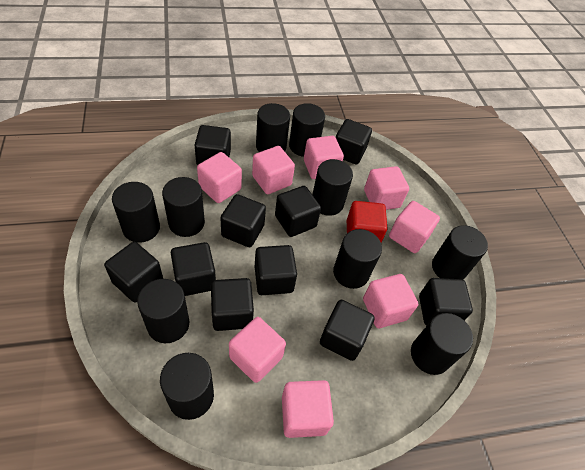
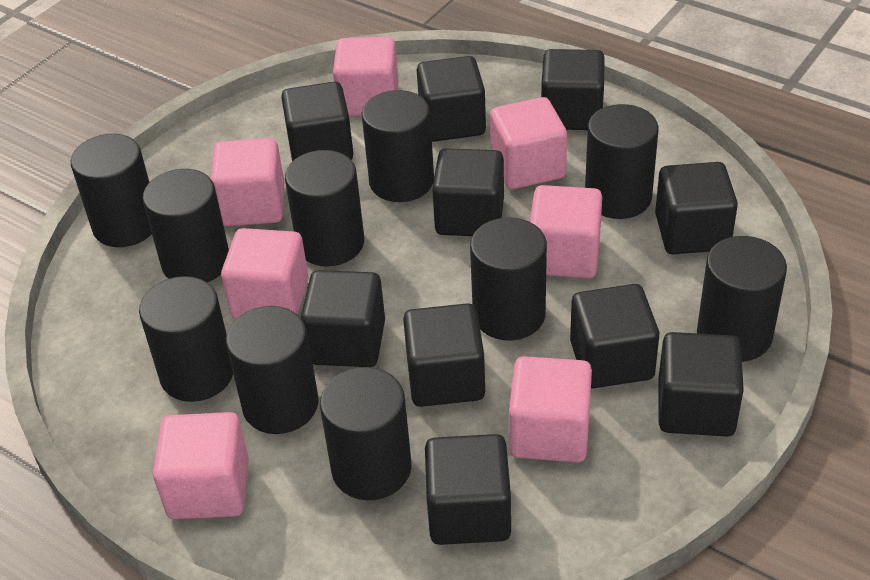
pink cube: [197,152,242,203] [229,317,286,383] [252,146,295,194] [282,380,334,438] [304,136,344,179] [363,274,418,328] [364,166,409,210] [389,201,440,253] = 8 -> [153,412,249,519] [211,138,284,226] [221,228,309,319] [333,37,399,116] [490,97,567,189] [509,356,592,462] [530,185,602,278] = 7
red cube: [347,201,388,243] = 1 -> none = 0

